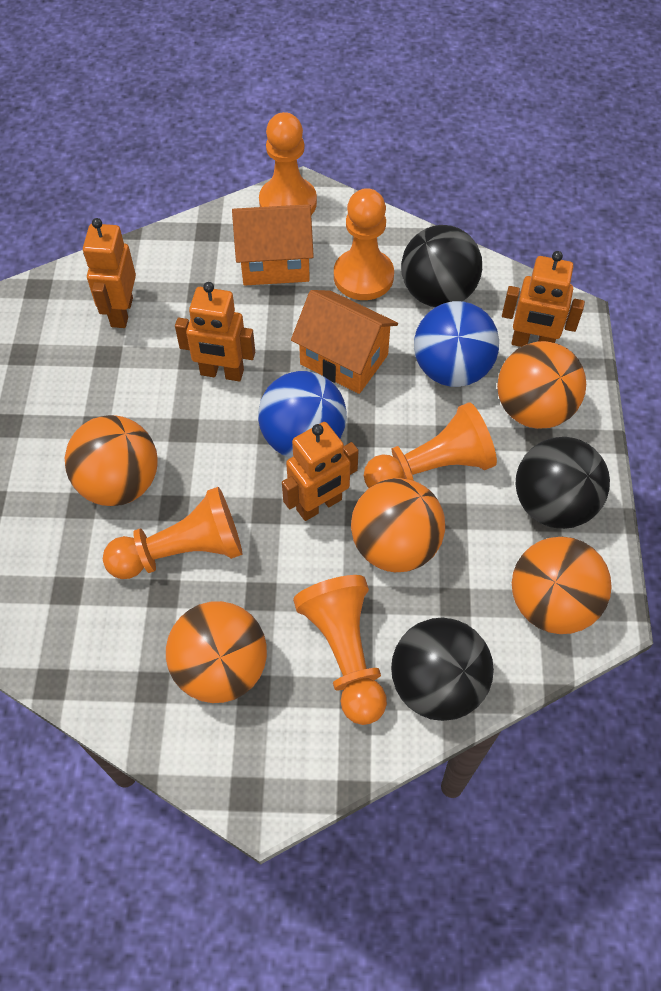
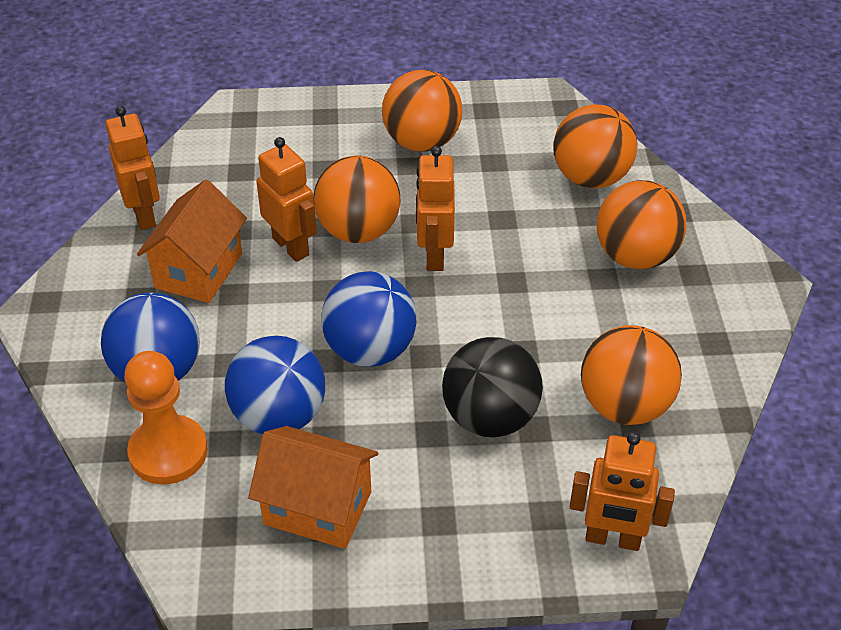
black ball: [391,617,494,721] [401,225,482,307] [516,437,610,529] = 3 -> [442,337,543,437] = 1
blue ball: [258,371,347,458] [414,301,499,387] = 2 -> [101,293,200,383] [225,336,325,434] [321,271,417,367] = 3
orange pawn: [103,487,242,579] [259,112,317,215] [293,575,387,725] [334,188,394,300] [364,402,497,488] = 5 -> [124,351,208,484] = 1

